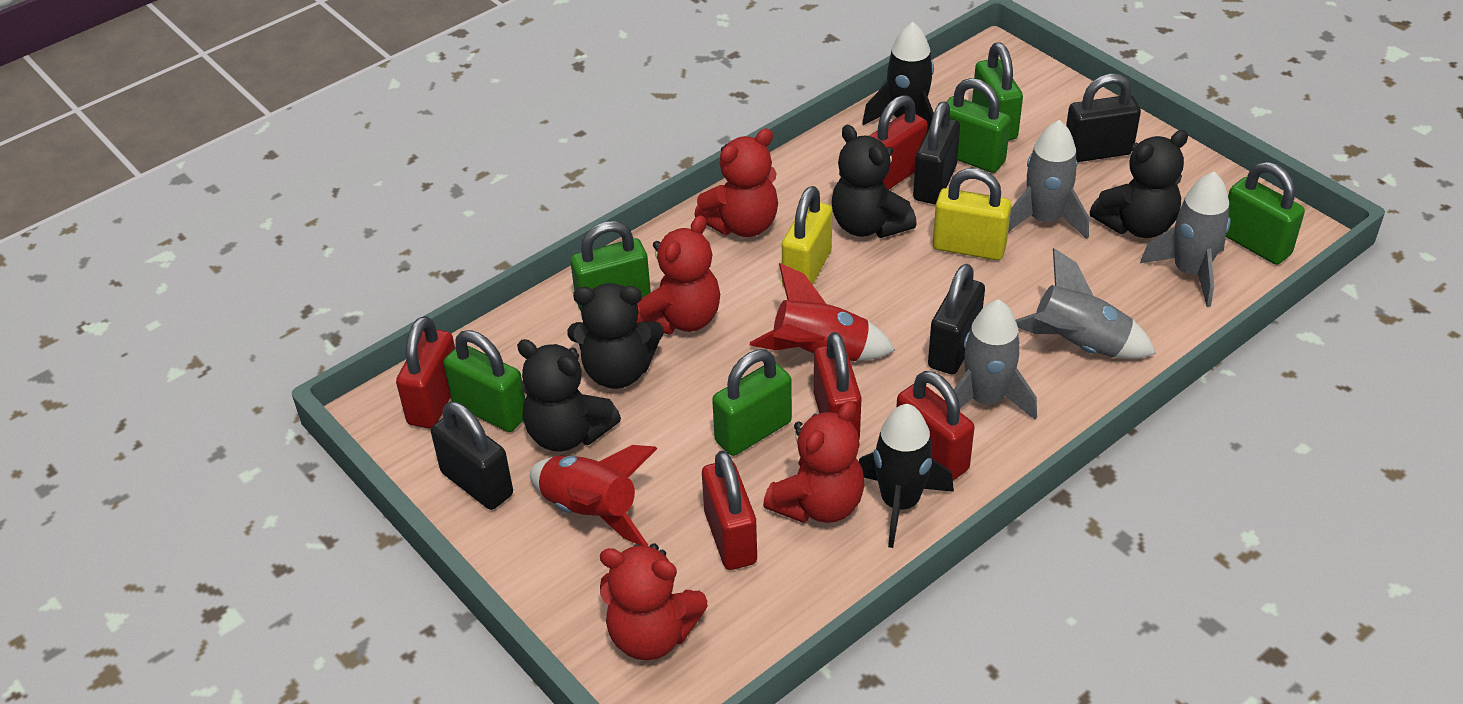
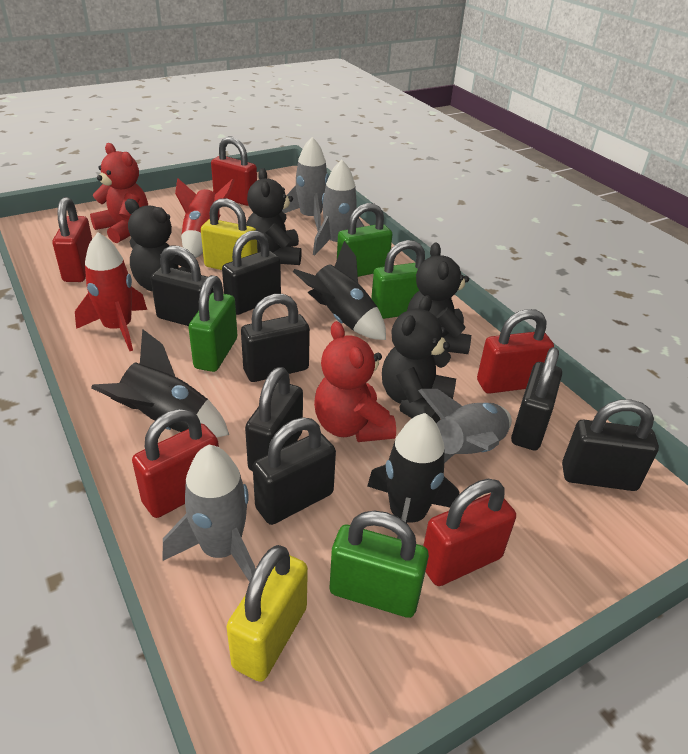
black padlock: [431,402,513,510] [913,101,960,204] [928,264,985,374] [1066,74,1141,162] = 4 -> [151,245,213,326] [222,230,281,315] [241,294,310,382] [245,367,303,471] [253,418,336,525] [511,347,562,450] [562,399,659,491] = 7
black rocket: [859,404,954,548] [862,22,934,131] = 2 -> [91,329,229,437] [293,241,386,340] [367,413,459,539] = 3
green padlock: [443,330,525,432] [570,221,651,311] [712,350,792,456] [946,78,1011,173] [972,42,1023,141] [1226,162,1305,265] = 6 -> [189,275,237,372] [329,510,429,618] [337,203,392,277] [371,240,425,319] = 4
red teddy bear: [600,543,708,660] [636,215,720,335] [694,129,778,237] [763,401,865,523] = 4 -> [90,143,148,243] [314,321,396,442] = 2

